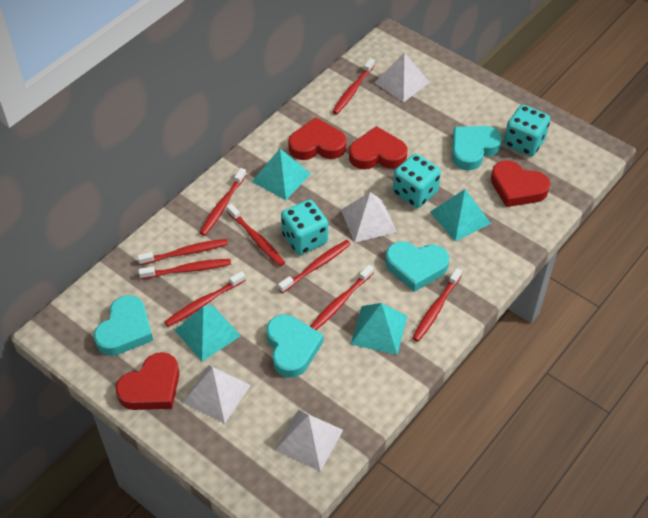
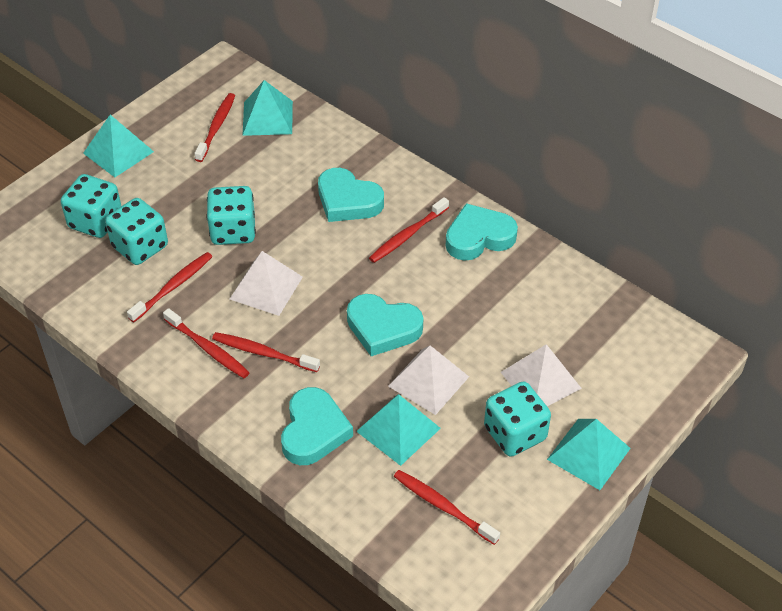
red heart: [116,352,179,410] [288,117,346,160] [349,126,408,169] [491,160,550,207] = 4 -> none = 0
red toothbrush: [137,239,228,265] [139,259,231,279] [165,271,246,327] [200,168,246,236] [227,204,285,266] [278,240,351,293] [310,265,374,330] [332,58,375,114] [413,268,462,342] = 9 -> [127,252,212,322] [163,308,250,378] [194,93,235,162] [212,332,320,372] [369,197,449,263] [394,470,500,545] = 6
turquoise dice: [281,199,328,255] [393,154,441,208] [504,105,550,156] = 3 -> [61,174,121,238] [105,198,168,265] [206,186,256,245] [484,381,551,457] = 4
white pyramid: [182,365,251,424] [275,410,343,472] [341,192,396,243] [374,52,430,102] = 4 -> [230,251,303,316] [388,346,469,415] [501,344,582,406] = 3

